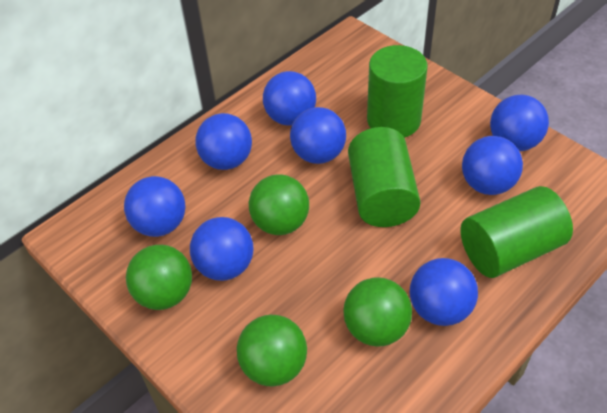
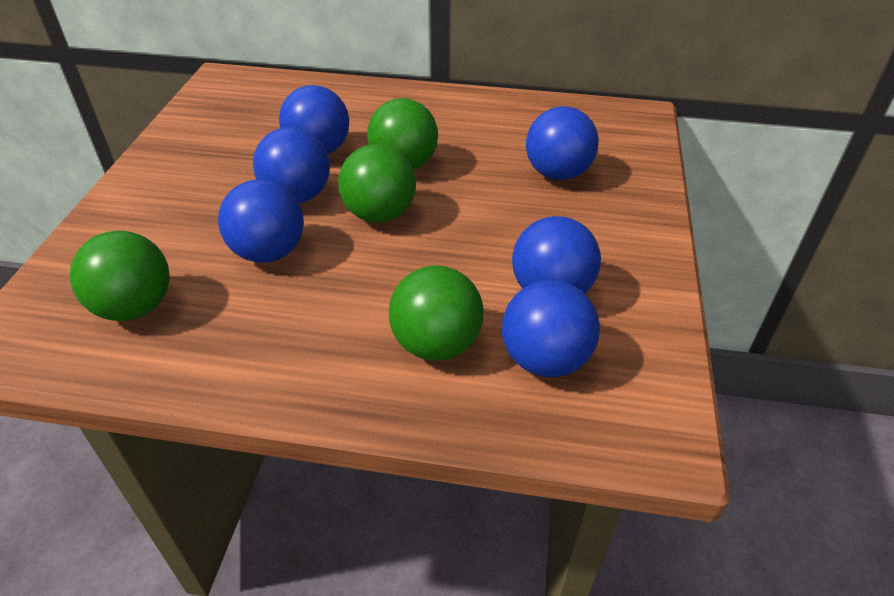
blue ball: [124,176,186,237] [190,217,253,281] [195,113,252,170] [263,71,316,126] [290,107,346,164] [410,258,478,326] [462,136,523,195] [490,95,549,151] = 8 -> [218,180,304,263] [253,127,330,203] [279,85,349,154] [502,280,600,377] [512,216,601,293] [526,106,599,180] = 6
green cylinder: [348,127,421,227] [367,45,428,138] [461,186,573,278] = 3 -> none = 0

